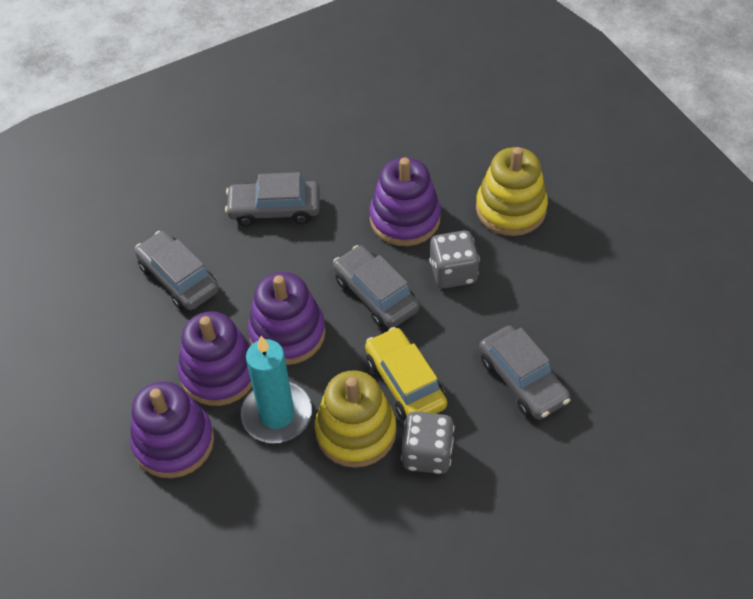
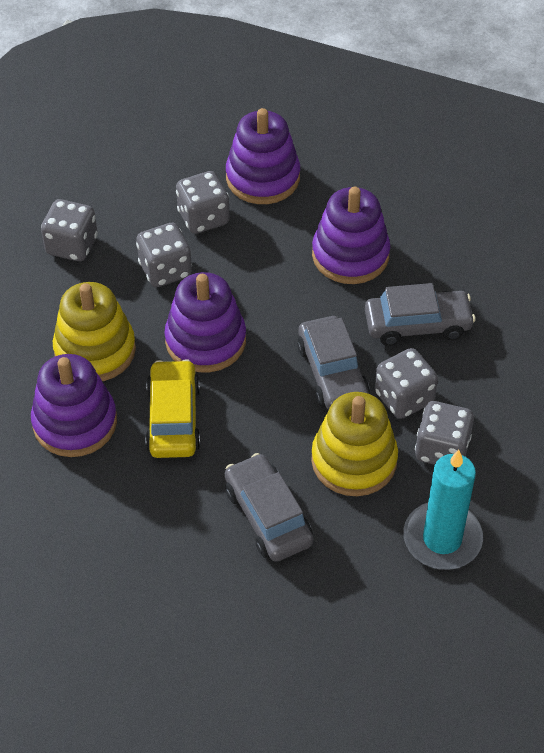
grey car: [135,231,219,310] [225,172,320,226] [333,245,420,328] [479,326,571,420] = 4 -> [225,453,313,562] [297,316,370,410] [365,283,476,346] = 3
grey dice: [401,412,454,474] [429,231,480,288] = 2 -> [41,199,98,261] [136,223,192,287] [176,171,230,234] [375,348,438,419] [415,401,474,465] = 5

